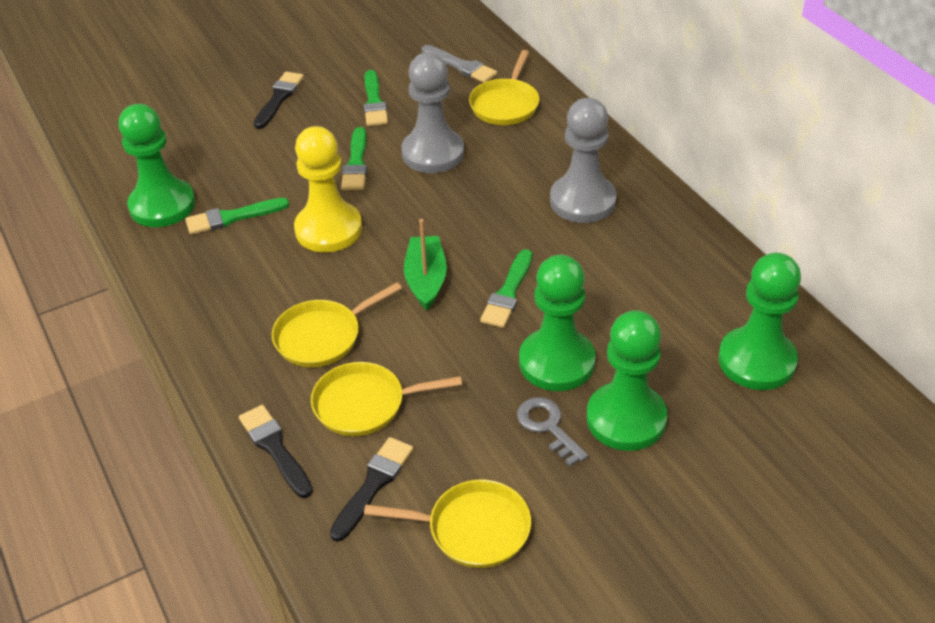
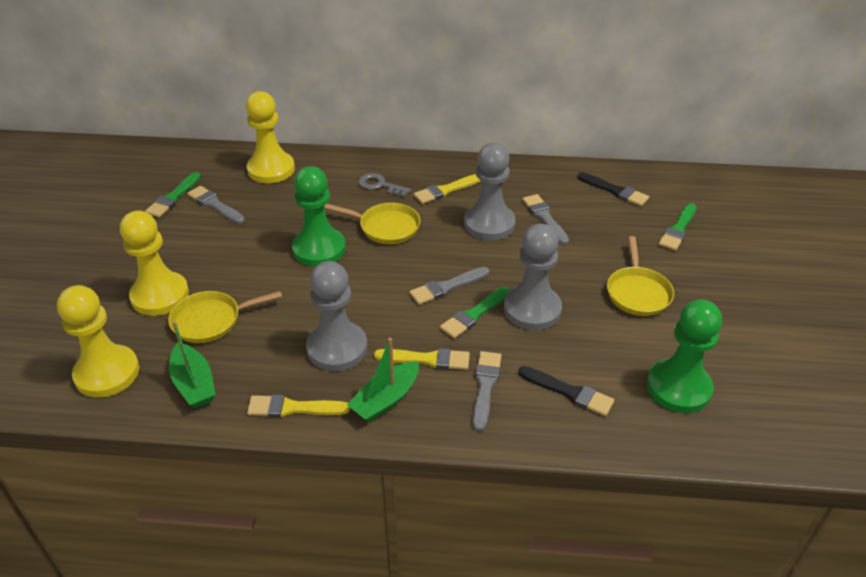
black brush: [239,405,313,498] [254,72,304,129] [330,437,413,542] = 3 -> [518,366,614,416] [578,172,649,206] = 2
green boat: [404,219,447,310] = 1 -> [169,321,216,408] [347,338,419,422] = 2
green brush: [185,198,289,234] [341,127,367,190] [364,70,388,126] [480,249,532,328] = 4 -> [145,172,201,218] [440,287,510,339] [658,203,697,251] = 3
green pawn: [118,104,195,227] [519,255,596,391] [587,310,667,451] [718,253,801,390] = 4 -> [292,166,346,267] [647,300,722,413] = 2
grey brush: [422,45,497,83] = 1 -> [187,186,245,224] [409,267,489,305] [473,351,501,431] [522,194,569,245] = 4
grey pawn: [401,53,464,173] [550,98,616,223] = 2 -> [306,261,367,371] [464,143,515,240] [504,224,562,330] = 3
yellow brush: none = 0 -> [247,394,350,417] [374,348,470,370] [414,174,481,204] = 3
yellow pan: [272,282,402,367] [311,362,462,436] [364,480,531,568] [469,50,539,125] = 4 -> [168,291,282,343] [324,203,420,244] [607,236,674,316] = 3
yellow pawn: [294,126,362,252] = 1 -> [57,285,139,398] [120,211,189,316] [246,91,295,183] = 3

